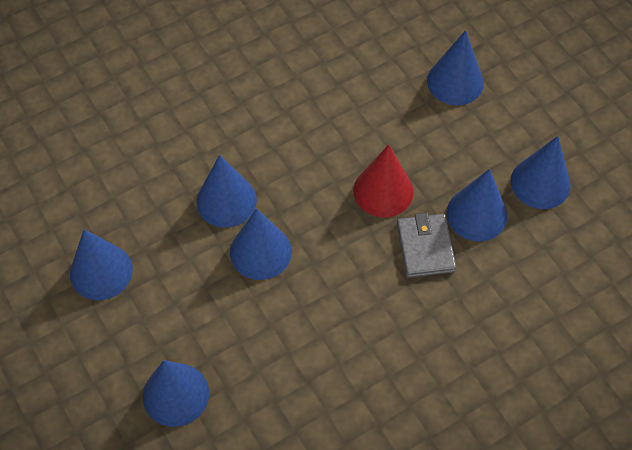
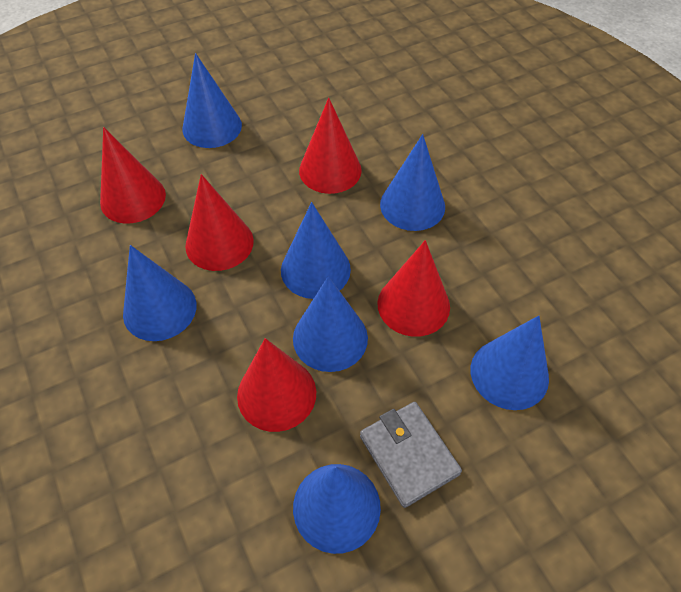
red cone: [353,144,414,218] = 1 -> [100,127,166,224] [185,174,254,271] [237,338,316,432] [299,97,362,194] [377,240,450,337] = 5

